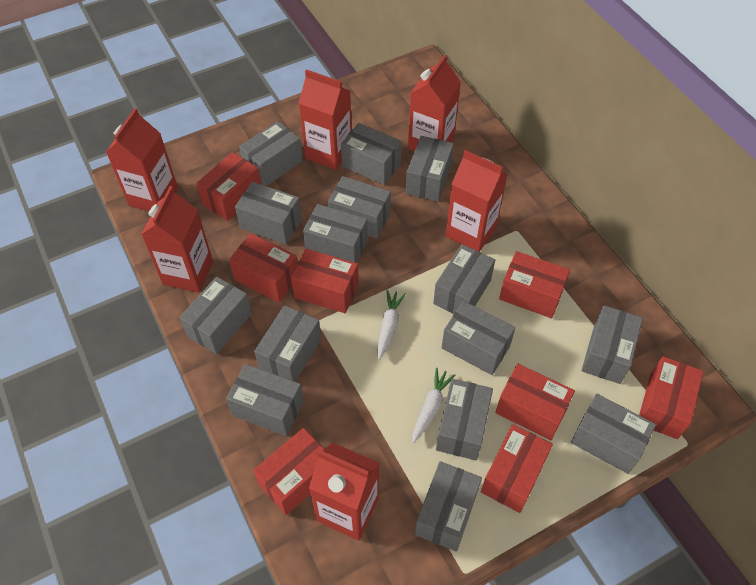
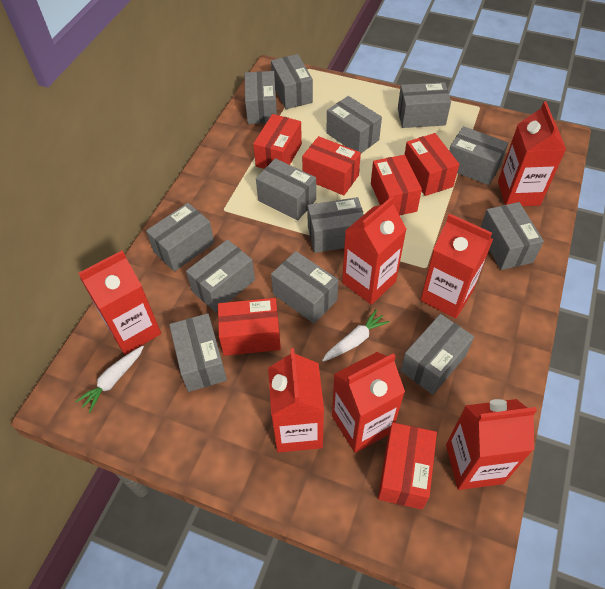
grey box: [179,276,252,354] [226,364,304,436] [235,182,302,245] [239,121,303,186] [254,305,321,382] [303,204,368,263] [328,176,391,239] [341,123,402,185] [406,136,454,202] [415,461,482,552] [433,244,495,314] [436,379,493,461] [442,301,516,375] [571,394,656,474] [581,305,643,384] = 15 -> [146,203,215,272] [169,313,227,392] [186,239,255,312] [245,71,277,124] [256,158,316,220] [271,54,313,109] [271,251,338,324] [307,197,364,253] [326,96,382,153] [398,82,451,128] [401,314,474,395] [449,126,508,185] [481,202,544,270] = 13
red box: [197,152,261,221] [229,234,298,303] [253,428,324,515] [291,249,359,313] [481,424,553,513] [495,364,575,440] [499,251,570,318] [639,356,704,439] = 8 -> [218,298,281,356] [253,114,302,169] [302,136,361,195] [371,155,422,216] [378,422,437,510] [405,133,459,196] = 6
red carton: [106,108,178,211] [141,186,213,293] [299,69,352,170] [309,442,379,541] [408,55,461,151] [446,150,508,252] = 6 -> [79,250,161,355] [268,348,324,453] [332,352,405,453] [342,197,407,305] [421,213,493,318] [446,399,537,490] [498,101,566,206] = 7

